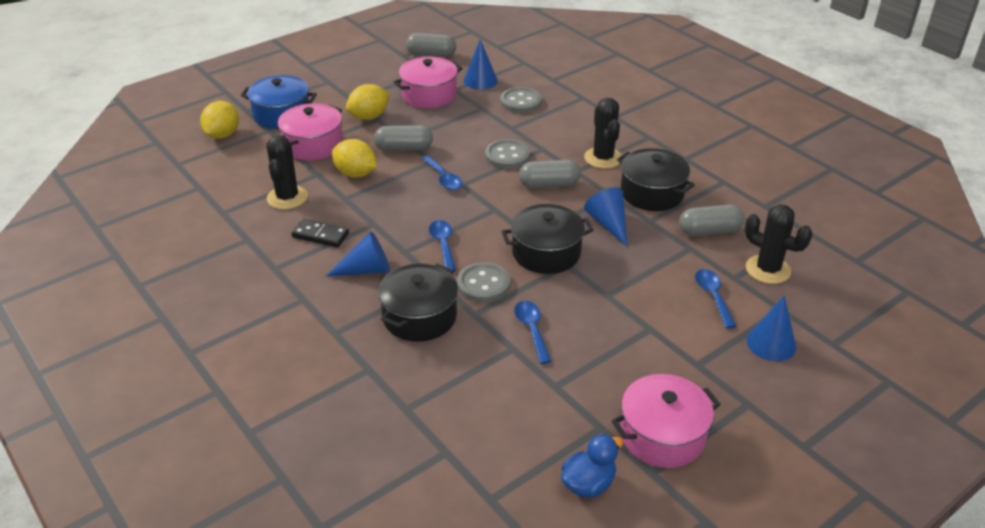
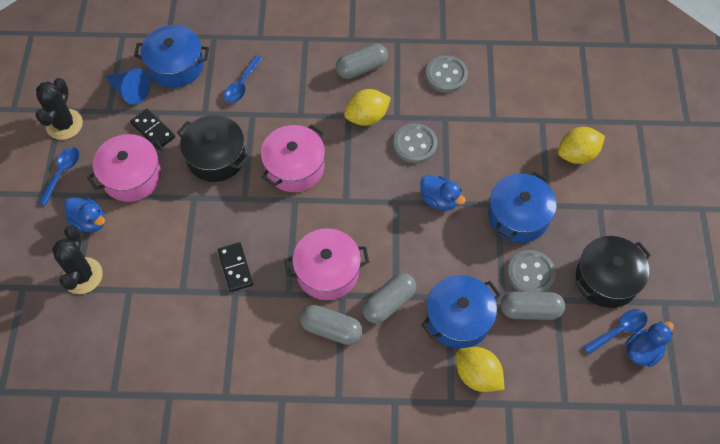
black cactus: [266,135,308,209] [584,98,623,169] [745,204,812,284] = 3 -> [36,78,83,140] [52,225,103,294] = 2
black domino: [291,219,349,248] = 1 -> [130,109,175,150] [218,242,253,292] = 2
black pot: [378,263,458,342] [502,204,593,274] [617,148,695,211] = 3 -> [177,115,249,182] [575,236,651,308] = 2
blue cone: [326,231,390,276] [464,39,498,90] [584,187,627,246] [746,295,796,361] = 4 -> [105,68,151,105] = 1
blue duck: [561,434,623,497] = 1 -> [64,198,105,232] [420,175,466,211] [626,321,674,367] = 3
blue pot: [241,75,317,129] = 1 -> [134,25,209,88] [421,275,501,349] [488,171,557,243] = 3
blue spoon: [422,156,463,190] [429,220,456,272] [514,301,552,364] [695,269,737,329] = 4 -> [38,147,79,206] [224,55,263,103] [583,309,648,355] = 3

